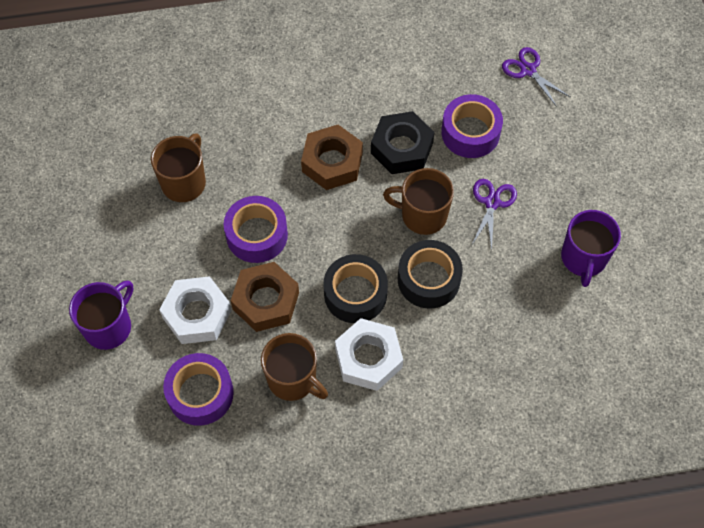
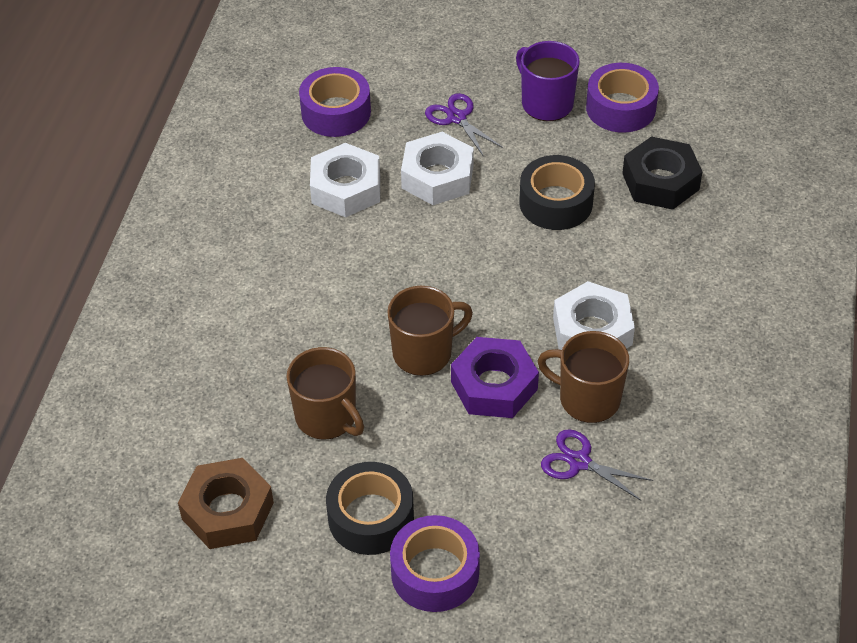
brown nut: [231,262,299,332] [301,125,363,190] = 2 -> [178,458,274,549] = 1
purple mug: [69,280,134,350] [561,210,621,287] = 2 -> [516,41,580,121] = 1
purple nut: none = 0 -> [451,337,539,418] = 1
white nut: [159,276,232,344] [335,318,403,391] = 2 -> [310,143,380,217] [401,132,474,205] [553,281,635,350] = 3

